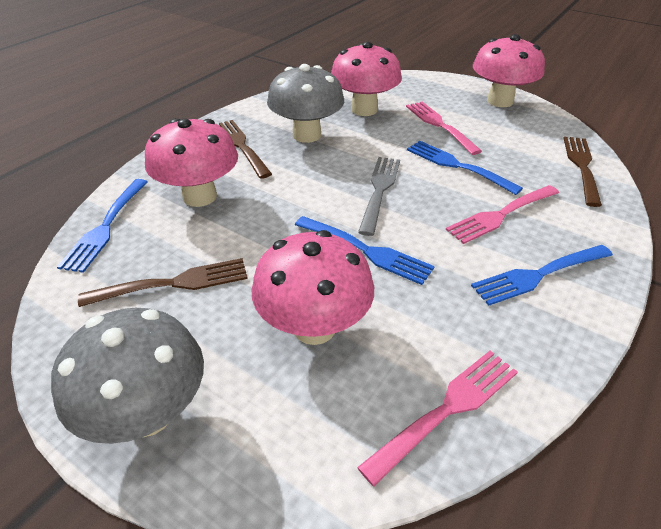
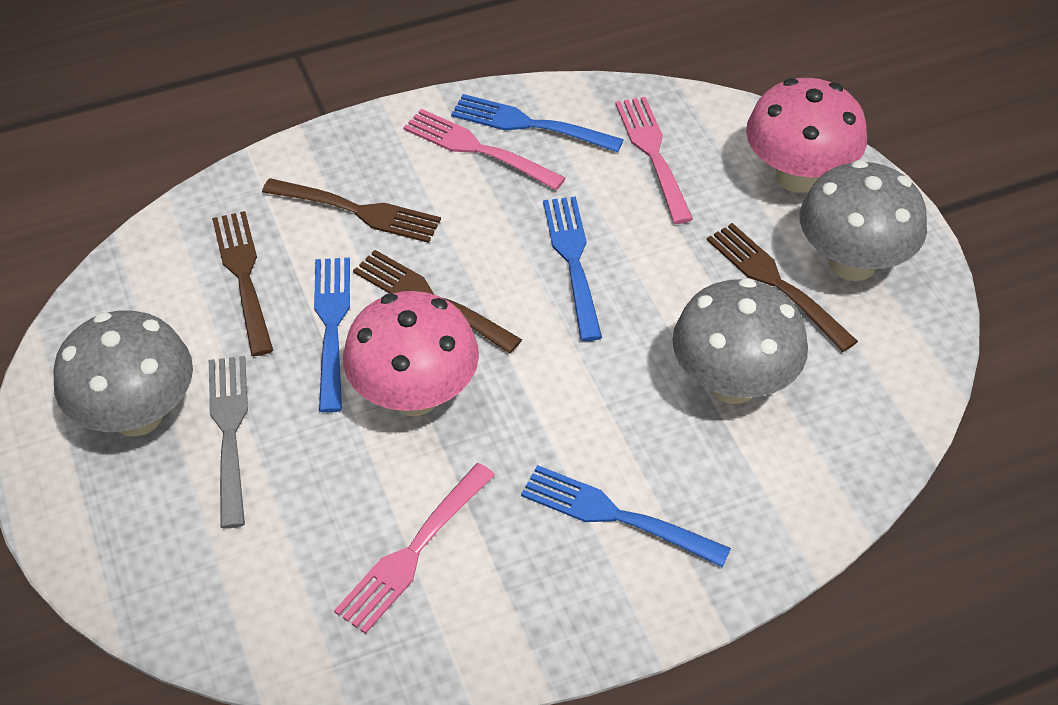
brown fork: [78,258,248,307] [219,120,272,179] [563,137,602,207] = 3 -> [212,211,273,356] [262,178,441,243] [353,250,522,354] [707,223,858,352] = 4
grey mushroom: [51,308,204,444] [267,64,344,143] = 2 -> [53,311,193,437] [672,278,808,404] [800,160,927,281] = 3
pink mushroom: [145,118,238,207] [252,230,374,345] [331,42,402,116] [473,34,545,107] = 4 -> [343,291,479,416] [746,78,867,193] = 2

